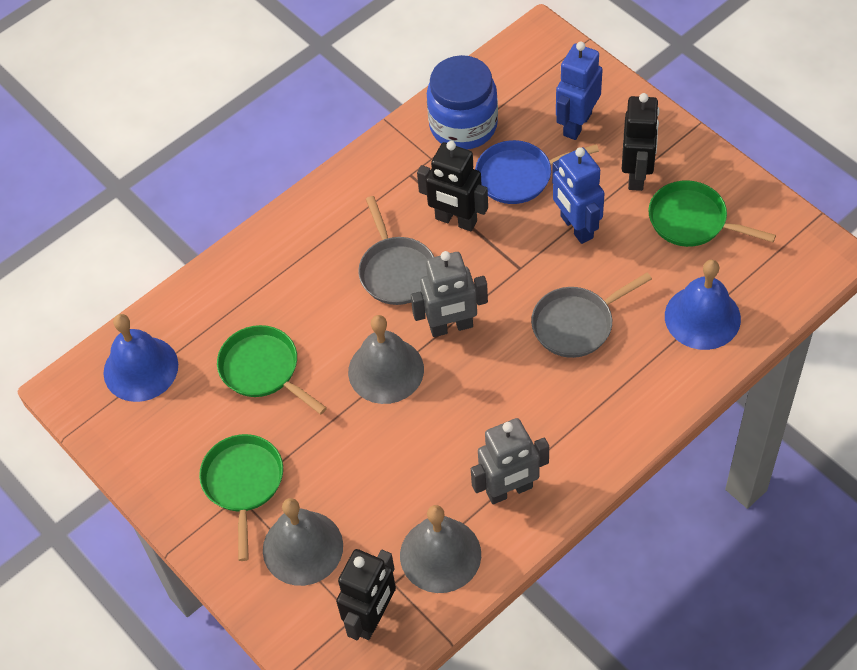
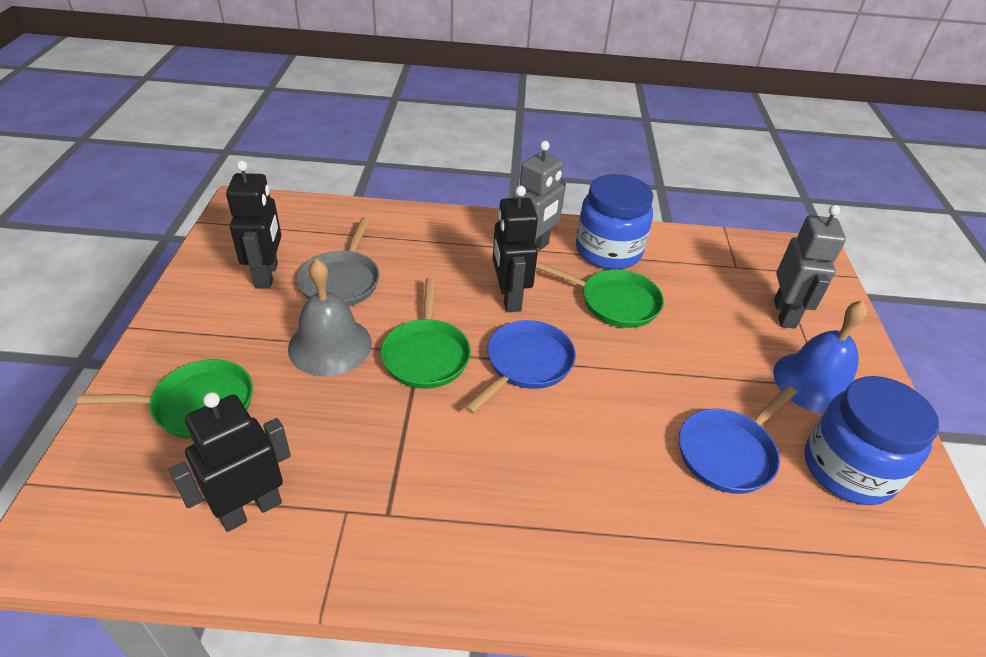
blue bell: [104,314,178,402] [665,260,741,350] = 2 -> [773,301,867,414] = 1
blue jar: [427,55,498,149] = 1 -> [576,174,653,270] [804,376,939,505] = 2
blue pan: [475,140,599,204] = 1 -> [465,320,576,414] [679,386,797,494] = 2
blue robot: [552,147,605,244] [556,42,603,140] = 2 -> none = 0
grey bell: [263,498,343,586] [348,315,424,404] [400,505,481,593] = 3 -> [288,259,372,376] = 1
grey pan: [358,196,434,305] [531,273,652,358] = 2 -> [297,217,379,306] = 1

